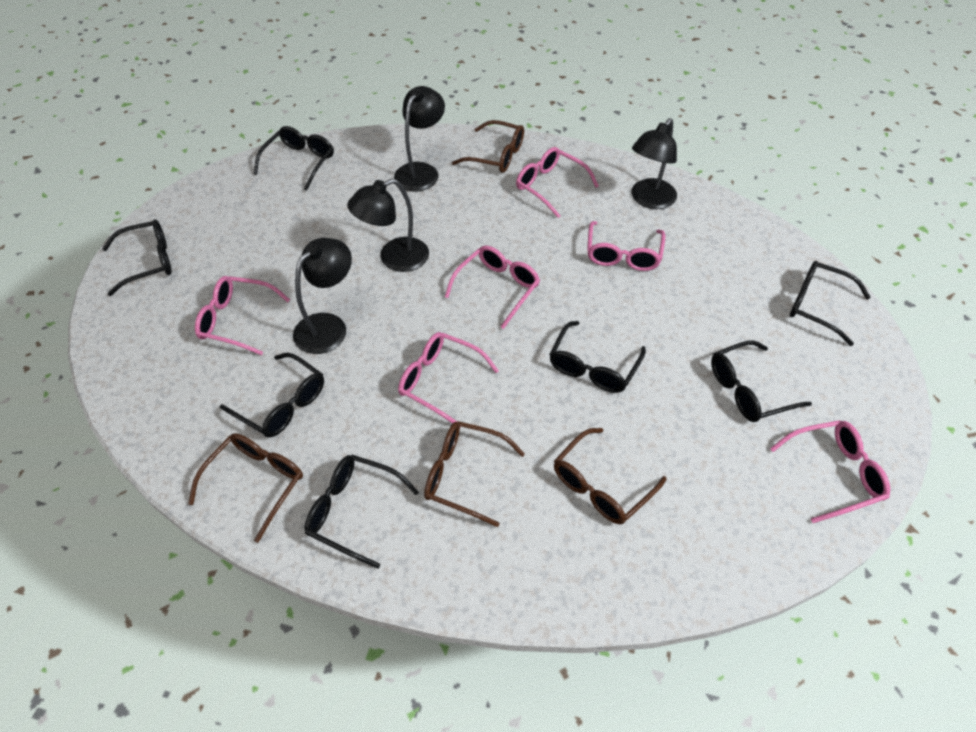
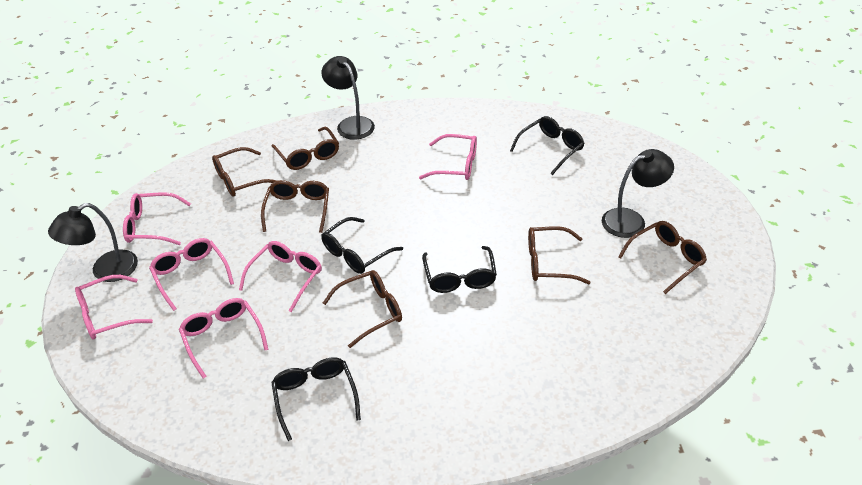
black glasses: [102,219,172,296] [220,353,324,438] [254,126,334,191] [304,455,419,569] [549,321,646,393] [711,340,812,422] [790,261,871,346] = 7 -> [271,357,361,441] [321,217,403,274] [422,246,497,293] [510,116,585,175] = 4
black lamp: [293,238,352,354] [347,178,429,272] [394,86,445,191] [631,118,677,209] = 4 -> [48,203,138,282] [321,56,375,140] [602,149,674,238] = 3
brown glasses: [188,433,303,543] [424,421,525,527] [452,120,524,173] [554,428,667,524] = 4 -> [212,147,278,197] [261,180,329,233] [271,127,339,170] [323,270,402,348] [528,226,591,284] [618,221,707,294] = 6

